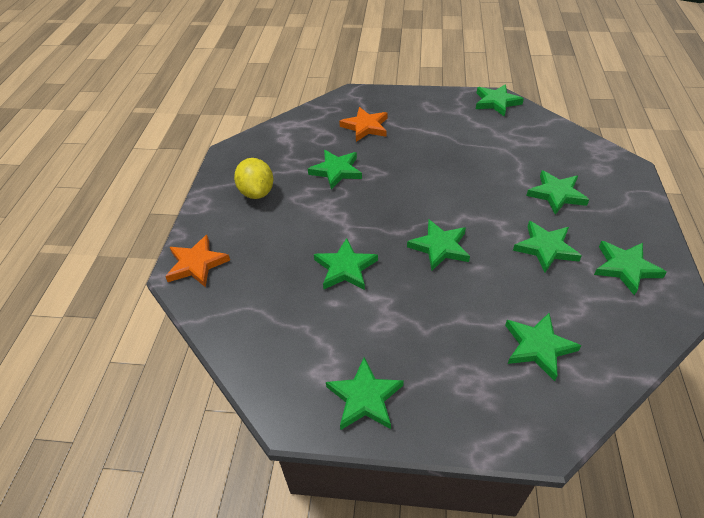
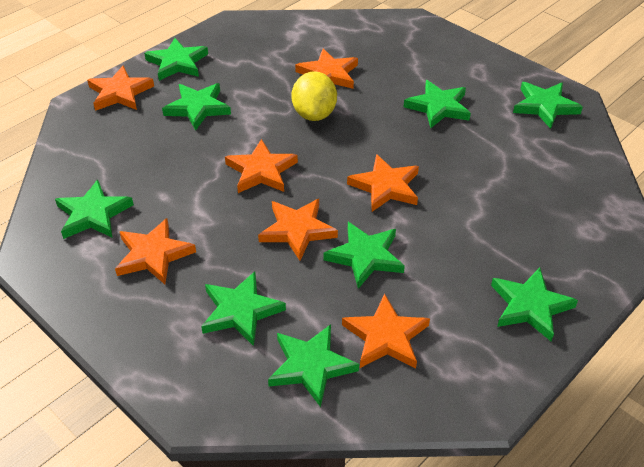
orange star: [165,235,230,287] [339,107,387,142] = 2 -> [87,65,154,111] [115,218,196,284] [225,139,298,193] [258,199,338,261] [295,49,358,89] [342,294,430,369] [347,154,419,212] = 7

